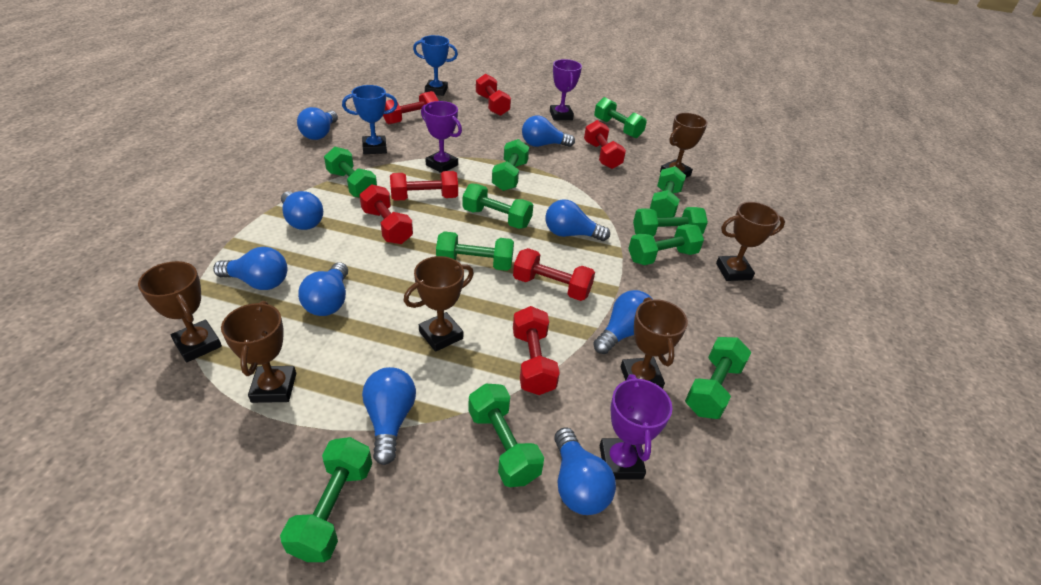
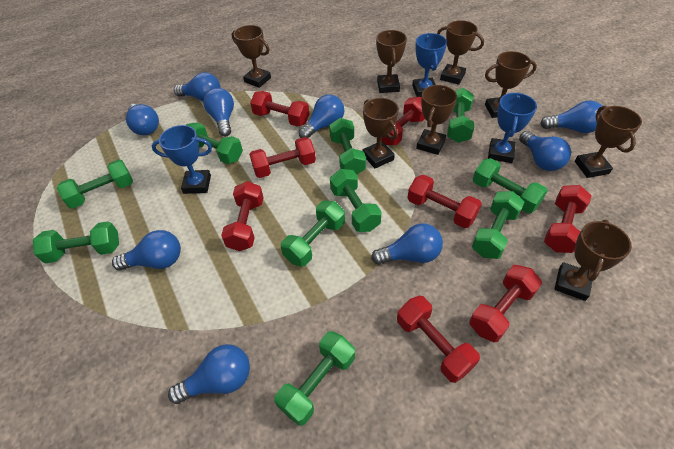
blue trophy: [342,85,398,154] [413,35,458,96] = 2 -> [152,125,212,194] [412,33,447,97] [488,93,537,163] = 3
brown trophy: [138,261,222,362] [221,301,296,403] [404,256,474,352] [621,297,688,389] [660,113,708,178] [716,202,785,281] = 6 -> [232,25,271,88] [362,98,399,169] [376,30,407,93] [416,85,457,155] [437,20,484,85] [485,51,537,118] [555,220,632,301] [575,106,642,178] = 8
green dumbbell: [280,437,372,562] [324,147,377,198] [436,231,514,271] [463,183,533,229] [468,383,544,487] [492,139,529,191] [594,97,647,138] [628,224,704,265] [633,207,708,237] [650,166,686,218] [685,337,751,419] = 11 -> [33,221,119,263] [57,159,133,209] [186,122,243,164] [274,331,355,426] [281,201,345,267] [329,118,366,175] [330,169,382,232] [447,88,474,143] [472,191,525,259] [473,158,548,213] = 10
purple trophy: [421,101,462,173] [550,59,582,120] [600,374,672,480] = 3 -> none = 0
red dumbbell: [359,184,413,244] [383,91,439,124] [390,171,458,201] [476,74,511,116] [513,248,595,301] [513,306,560,395] [584,120,626,169] = 7 -> [221,181,264,251] [249,137,316,178] [250,91,309,127] [381,97,425,145] [397,296,480,383] [408,175,482,228] [469,265,542,342] [544,185,592,253] = 8

